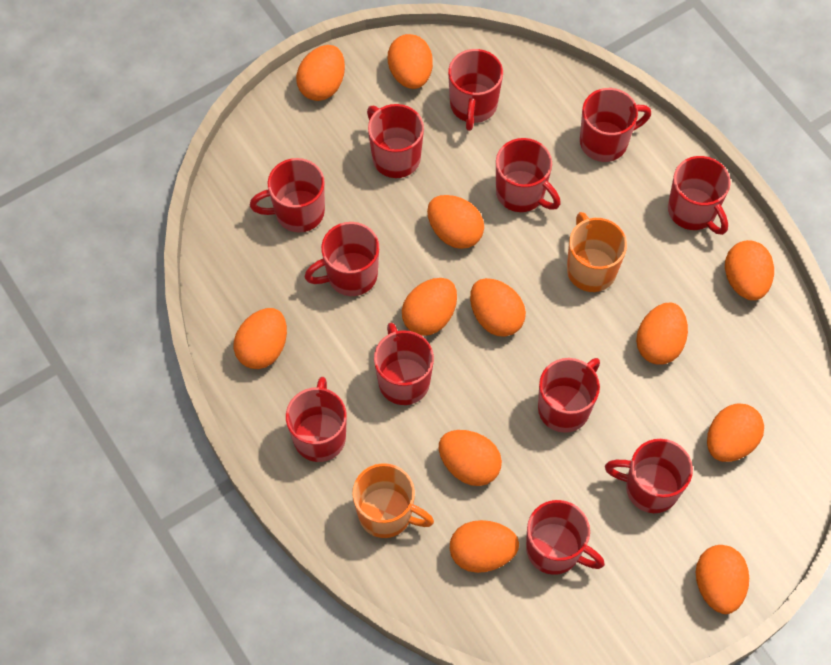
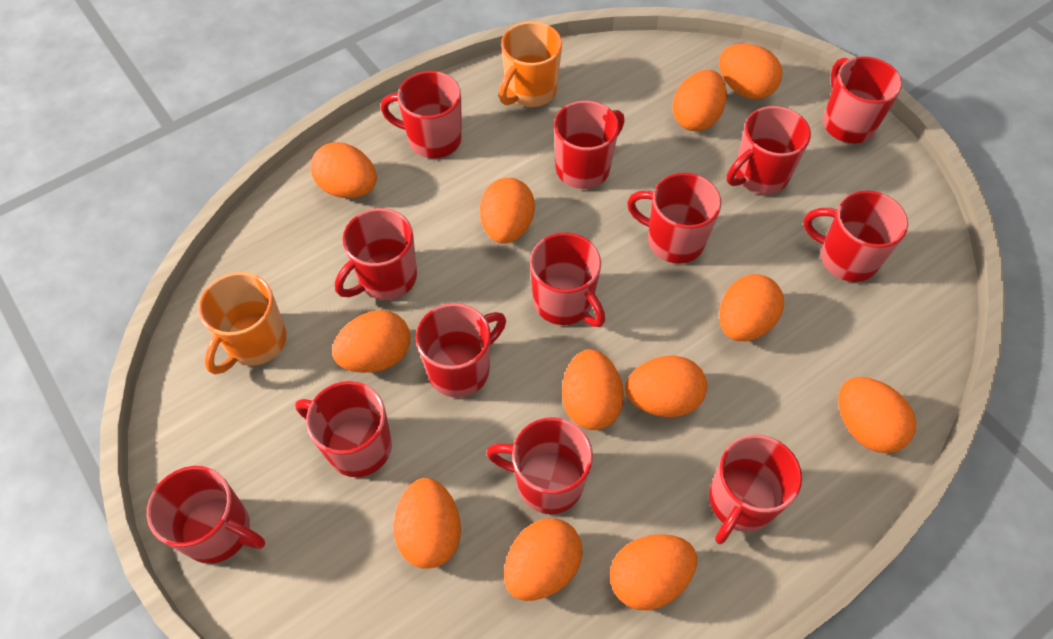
red mug: [250,158,325,232] [286,377,347,462] [305,222,379,296] [367,104,424,178] [374,323,434,405] [448,49,503,131] [496,138,561,212] [526,500,605,575] [538,358,600,433] [580,88,651,162] [605,439,693,513] [668,156,731,235] = 12 -> [147,466,265,564] [295,381,392,477] [335,208,417,300] [380,71,462,158] [416,303,506,398] [486,417,593,514] [530,232,605,327] [554,100,625,189] [627,173,721,264] [709,434,802,544] [727,106,811,195] [803,190,908,282] [823,56,902,143] = 13

